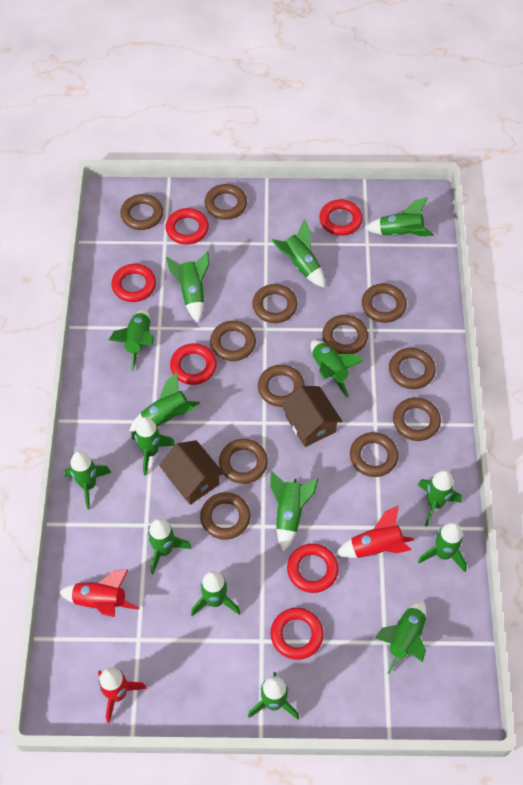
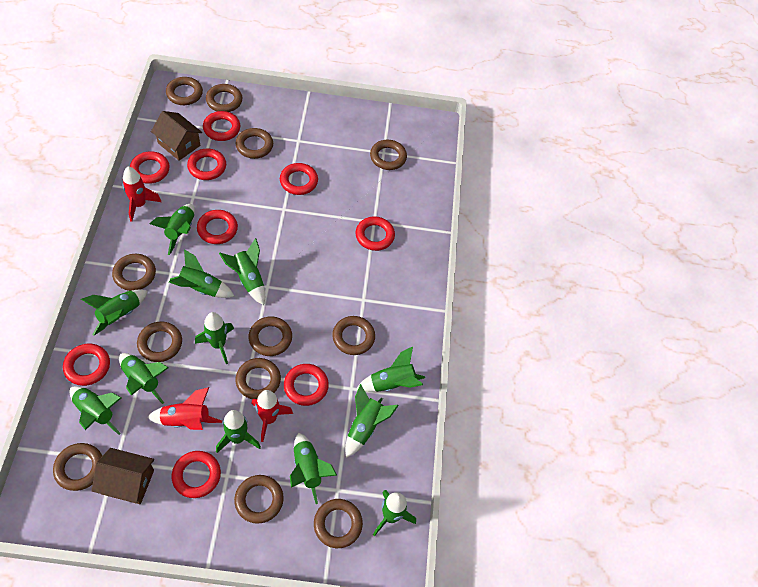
green rocket: [65,451,112,510] [109,309,154,371] [129,372,200,431] [131,417,175,476] [147,518,191,574] [166,251,209,323] [191,571,240,616] [248,672,299,719] [270,471,318,552] [271,220,325,288] [310,340,363,398] [365,197,434,236] [375,601,426,674] [418,470,462,527] [418,522,467,572] = 15 -> [69,386,122,435] [81,289,148,336] [119,353,169,404] [150,204,195,255] [169,249,234,298] [195,312,234,364] [216,410,261,453] [219,238,265,305] [290,433,337,504] [345,384,399,458] [356,347,425,392] [373,490,416,536] = 12
red ring: [111,264,156,302] [165,208,209,245] [170,343,217,385] [271,608,324,660] [287,544,339,593] [319,199,362,236] = 6 -> [63,344,110,386] [130,151,170,184] [172,451,221,498] [187,148,226,180] [197,210,238,244] [203,111,240,141] [280,163,318,195] [284,364,329,406] [355,216,395,251] = 9

